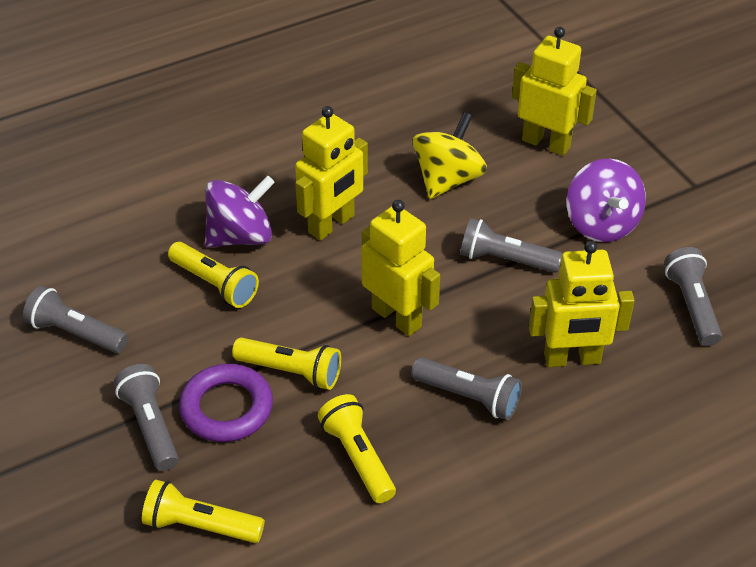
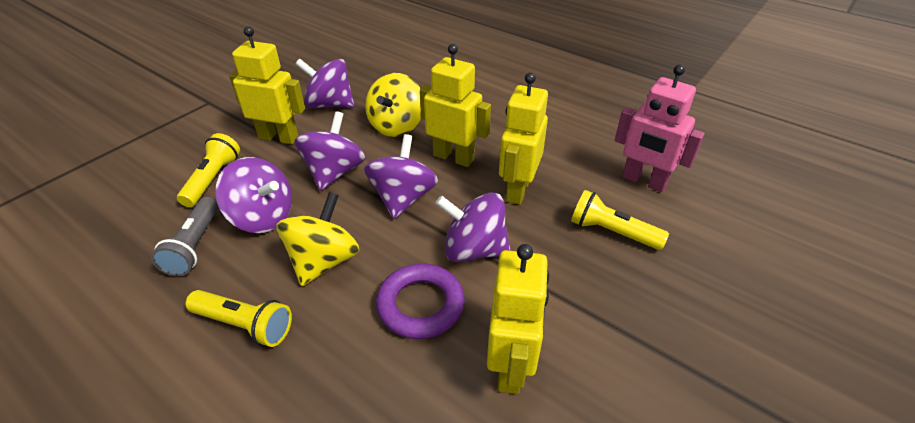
grey flashlight: [23,286,128,353] [114,364,179,471] [411,357,522,420] [460,218,563,273] [664,247,722,346] = 5 -> [151,197,219,276] = 1
pink robot: none = 0 -> [615,65,705,192] = 1
purple spinning top: [205,175,275,248] [567,158,646,242] = 2 -> [215,157,292,233] [295,59,355,108] [295,111,365,191] [364,134,438,219] [436,192,510,262] = 5
yellow flashlight: [142,479,265,543] [168,242,259,308] [232,338,341,390] [318,394,396,503] = 4 -> [177,133,240,207] [185,290,292,347] [571,190,669,250] = 3
yellow spinning top: [413,112,487,199] = 1 -> [276,192,359,286] [365,73,421,137] = 2

